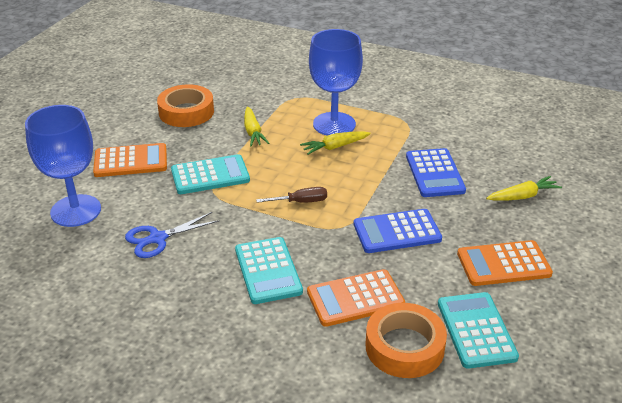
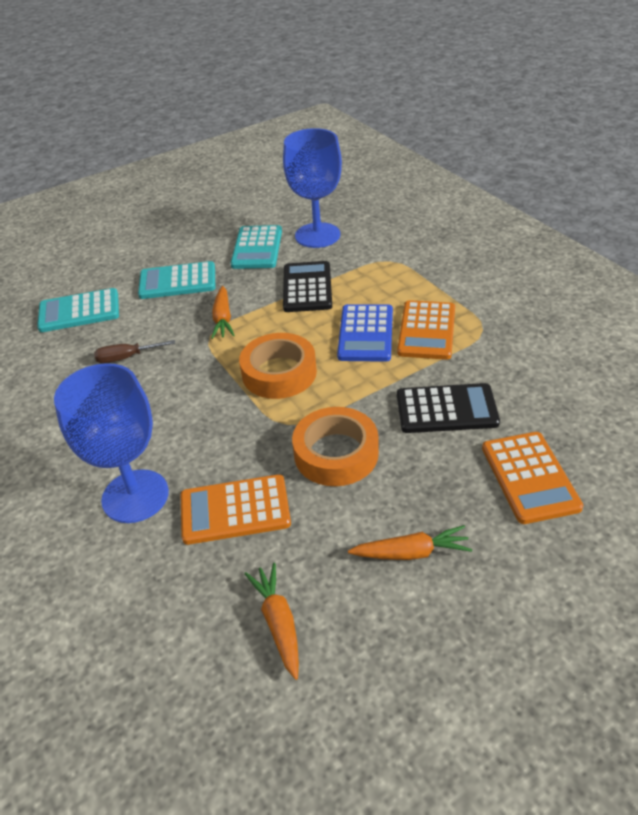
black calculator: none = 0 -> [283,261,332,312] [397,383,500,433] = 2
blue calculator: [354,209,442,253] [406,148,466,197] = 2 -> [337,304,393,362] = 1
blue scissors: [125,212,220,258] = 1 -> none = 0
orange carrot: none = 0 -> [211,286,235,339] [244,563,299,680] [348,525,472,560] = 3
yellow carrot: [244,107,269,146] [300,131,371,155] [486,176,562,201] = 3 -> none = 0

